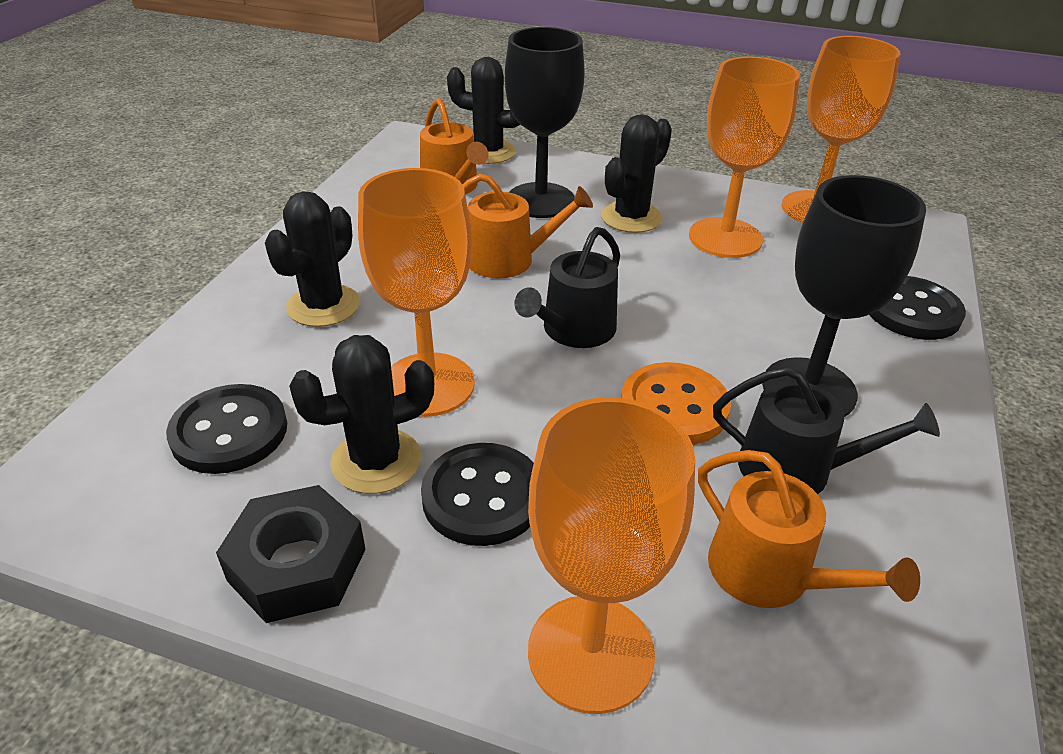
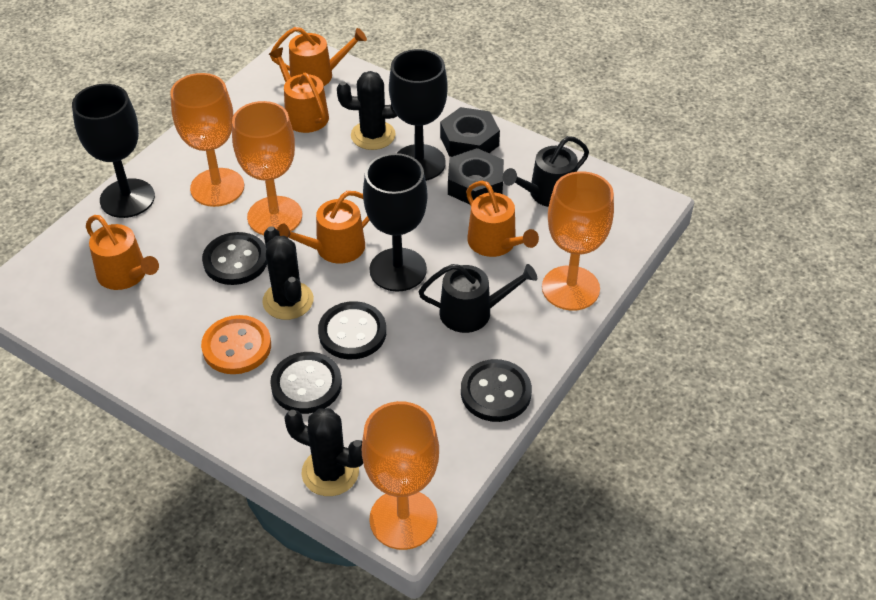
black button: [166,384,287,474] [421,443,534,546] [869,276,966,340] = 3 -> [202,232,267,285] [270,352,342,414] [318,301,386,359] [461,359,532,422] = 4
black cactus: [265,191,360,327] [289,335,434,494] [447,57,521,164] [601,114,672,233] = 4 -> [262,226,314,320] [284,408,363,496] [337,71,397,150] = 3
black goblet: [505,27,585,218] [762,175,926,416] = 2 -> [72,84,155,218] [363,153,428,292] [389,49,448,181] = 3
black nut: [216,485,366,623] = 1 -> [440,107,500,157] [448,148,504,204] = 2
orange watering can: [420,98,488,194] [462,174,593,278] [698,450,920,608] = 3 -> [86,215,159,290] [269,47,329,133] [270,27,367,86] [277,191,370,264] [466,181,539,257] = 5

